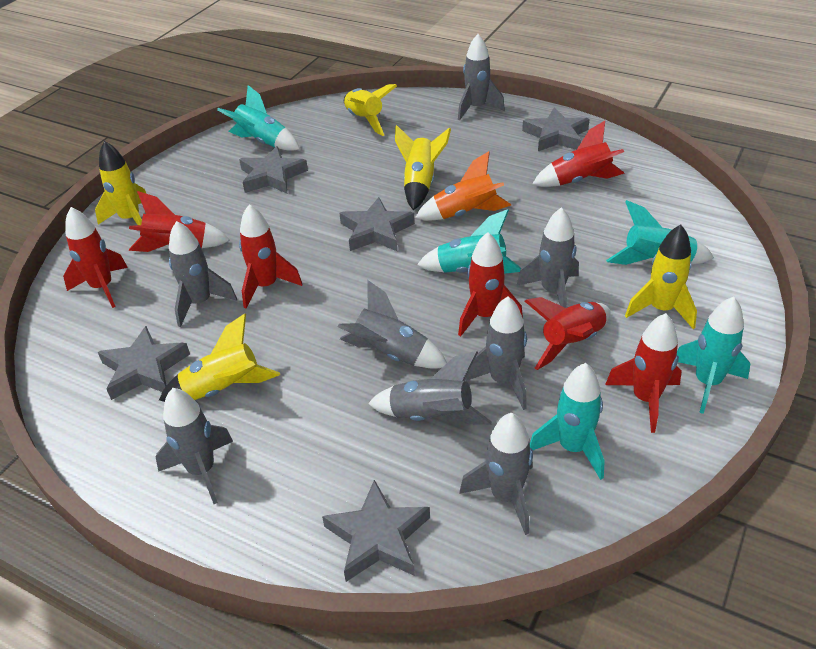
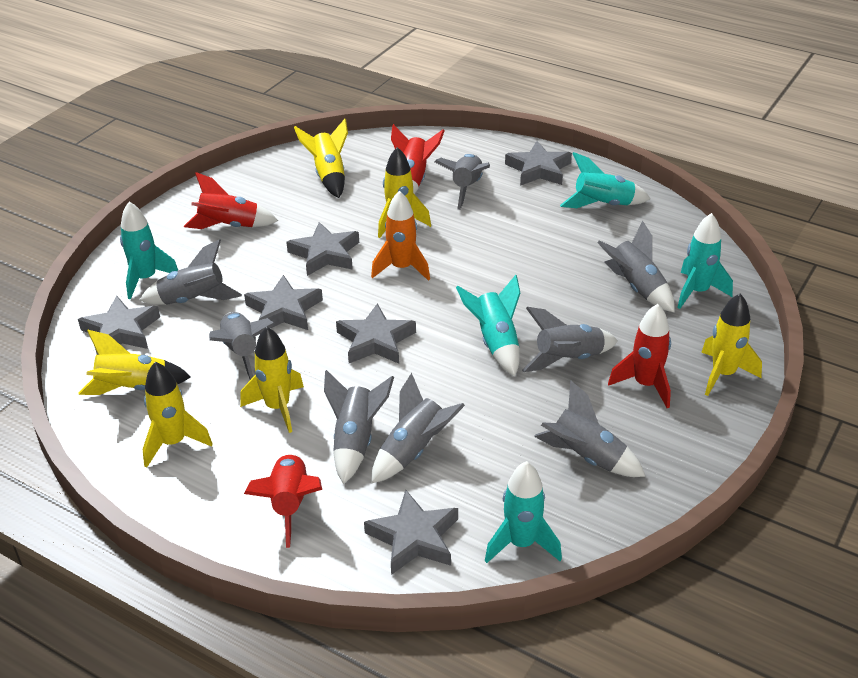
grey star: [98,326,190,400] [239,146,308,193] [322,480,430,582] [339,197,415,251] [522,107,590,151] = 5 -> [78,296,160,355] [244,275,323,330] [286,222,359,276] [336,303,416,364] [364,490,458,575] [505,141,572,186] = 6
red rocket: [63,207,128,308] [129,191,230,252] [239,204,302,308] [458,232,523,336] [525,297,611,370] [532,121,625,187] [605,313,682,433] = 7 -> [184,172,278,229] [244,452,322,548] [391,124,445,194] [608,304,671,408] = 4
yellow rocket: [95,141,146,225] [159,313,280,402] [344,84,397,136] [395,125,451,210] [625,225,697,329] = 5 -> [78,330,191,395] [142,362,213,468] [240,327,304,433] [294,119,348,198] [378,147,431,238] [701,294,762,396] = 6

